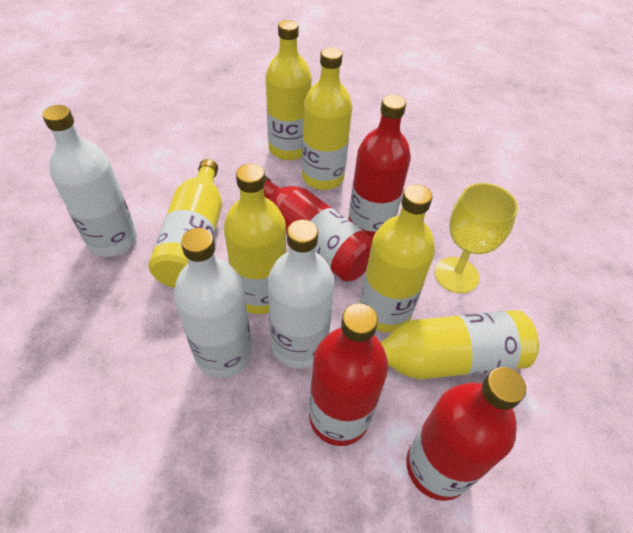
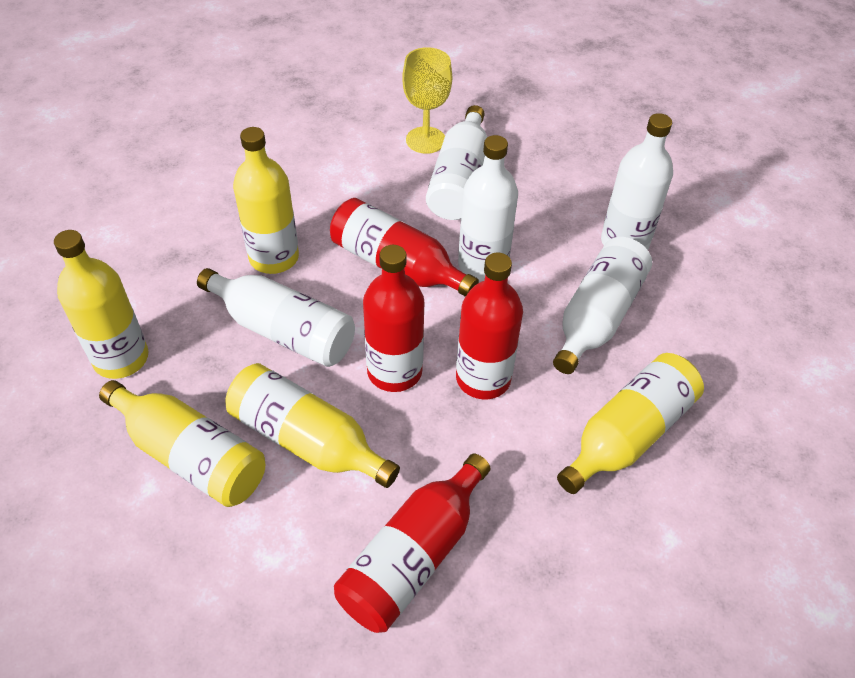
white bottle: [42,105,137,257] [174,228,252,378] [268,220,335,369] = 3 -> [197,268,355,367] [426,105,487,220] [458,135,518,281] [553,237,652,374] [601,113,673,250] = 5
yellow bottle: [148,159,222,288] [224,163,286,314] [266,20,312,160] [302,47,352,190] [360,184,435,332] [380,310,539,379] = 6 -> [54,230,148,379] [99,380,265,507] [226,363,400,488] [233,127,299,274] [557,353,704,494] = 5

